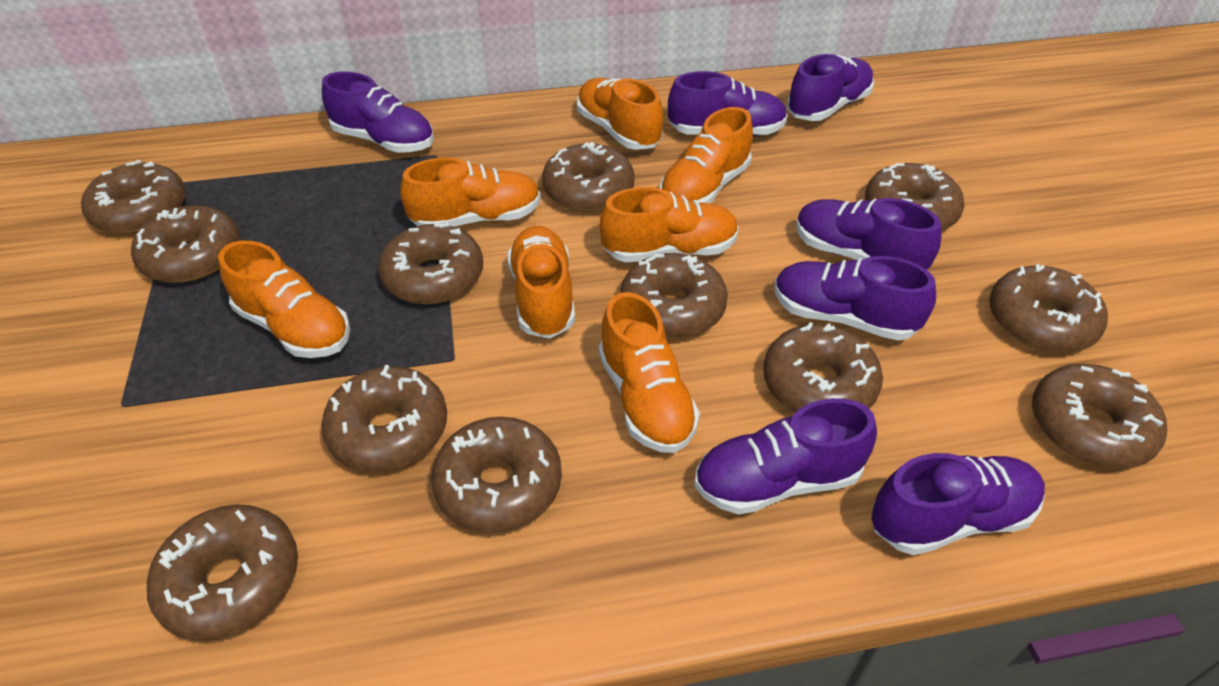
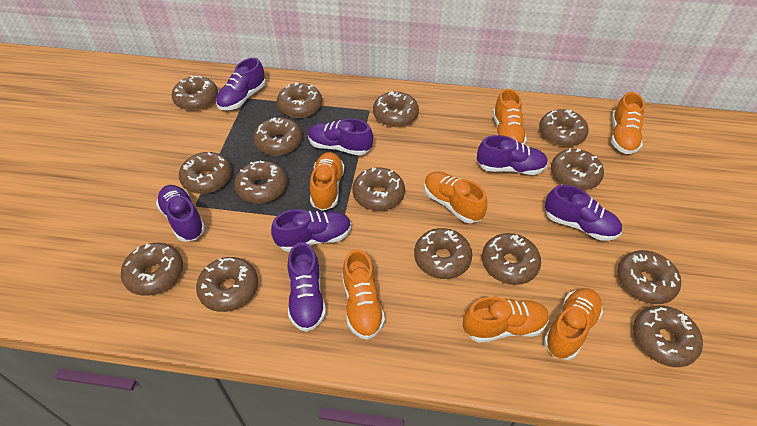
brown donut: [81,160,186,234] [131,205,240,283] [147,504,298,641] [321,365,447,472] [378,223,483,304] [431,417,562,533] [542,142,635,212] [620,253,728,338] [763,322,883,413] [865,163,964,231] [989,264,1108,353] [1032,364,1167,469] = 12 -> [121,243,183,296] [172,76,218,111] [179,152,232,194] [196,257,258,312] [234,161,287,204] [253,117,302,155] [277,83,322,118] [352,168,405,211] [373,91,419,127] [414,228,472,279] [482,233,541,285] [539,109,589,147] [551,148,604,190] [617,250,681,304] [633,305,703,367] = 15

